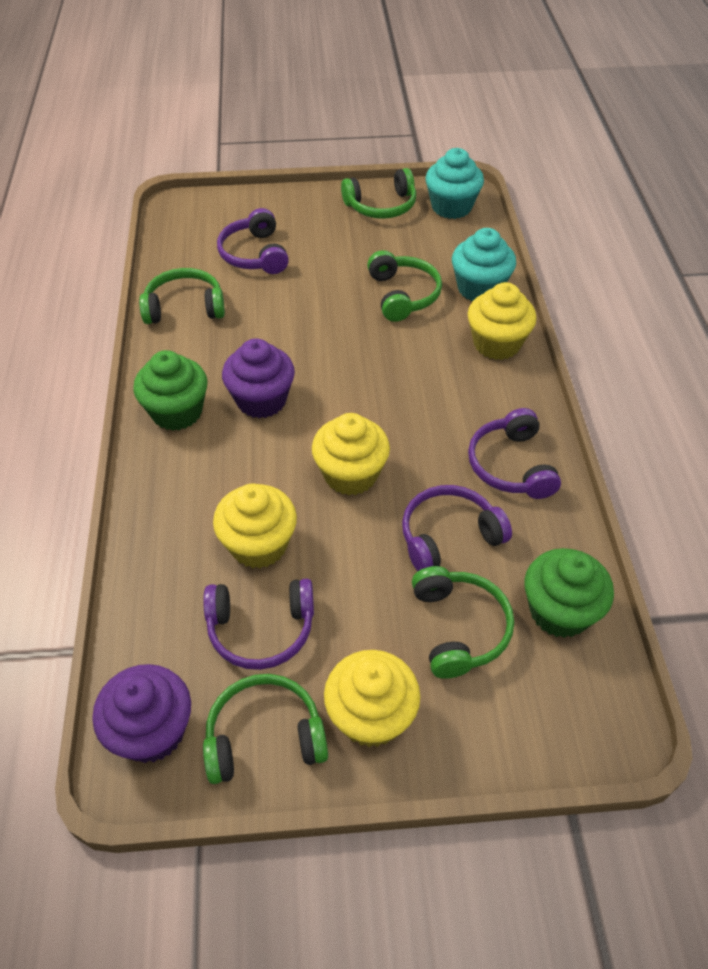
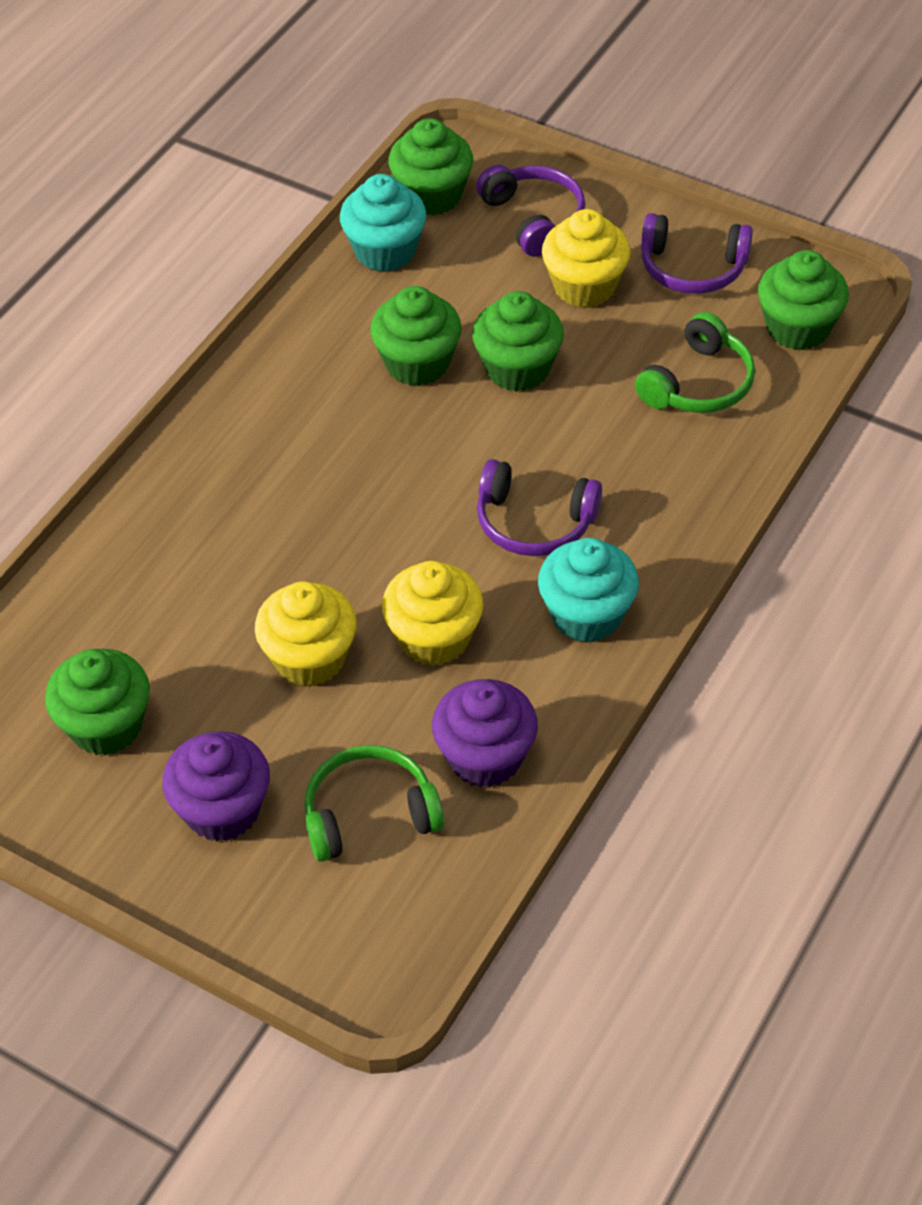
green cupcake: [133,350,207,431] [524,548,614,638] = 2 -> [45,649,150,755] [370,286,462,386] [389,118,473,215] [472,291,564,392] [758,250,849,350] = 5
green headphones: [139,268,225,324] [203,674,328,784] [341,168,416,219] [367,250,442,322] [412,566,514,679] = 5 -> [304,745,444,862] [635,312,755,413] = 2
purple headphones: [203,579,314,670] [217,208,289,274] [402,485,512,571] [468,408,561,499] = 4 -> [476,165,586,257] [477,459,602,556] [641,213,753,294] = 3
yellow cupcake: [213,484,297,568] [312,413,390,495] [324,650,420,747] [468,282,537,360] = 4 -> [255,581,357,687] [382,561,483,666] [542,209,630,308] = 3

